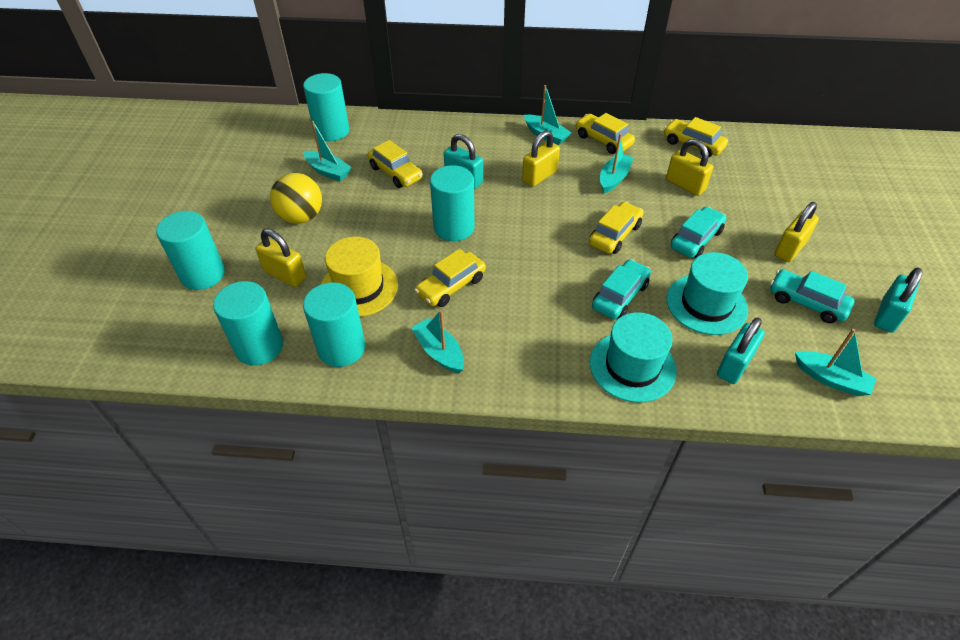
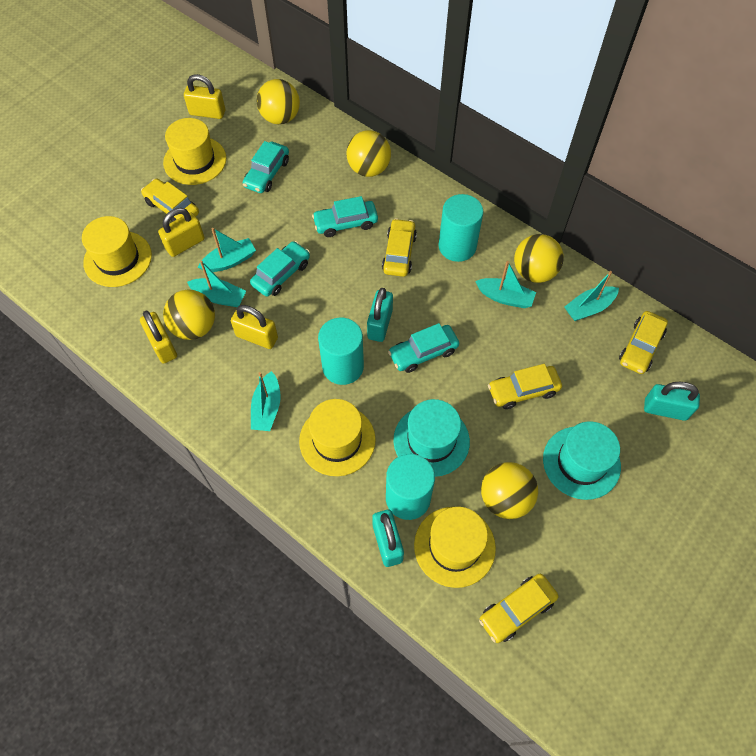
turquoise car: [592,259,651,319] [671,206,726,258] [770,269,855,323] = 3 -> [243,141,289,193] [250,241,310,297] [312,196,378,237] [388,323,459,373] = 4
turquoise cylinder: [156,211,225,290] [213,281,283,366] [303,73,349,141] [303,282,366,367] [430,165,475,241] = 5 -> [318,318,364,385] [386,454,435,520] [438,194,483,262] = 3
yellow ball: [270,173,322,224] = 1 -> [163,290,215,340] [257,79,300,124] [346,130,391,177] [481,462,538,519] [514,234,564,283] = 5
yellow hat: [321,237,398,317] = 1 -> [82,216,152,287] [163,118,226,185] [299,399,376,476] [414,507,496,588] = 4

